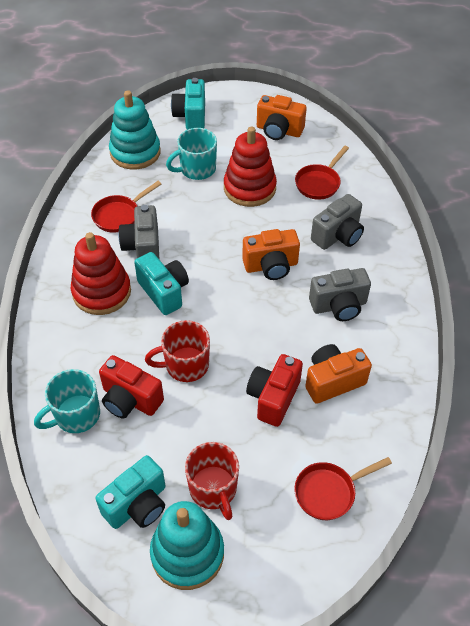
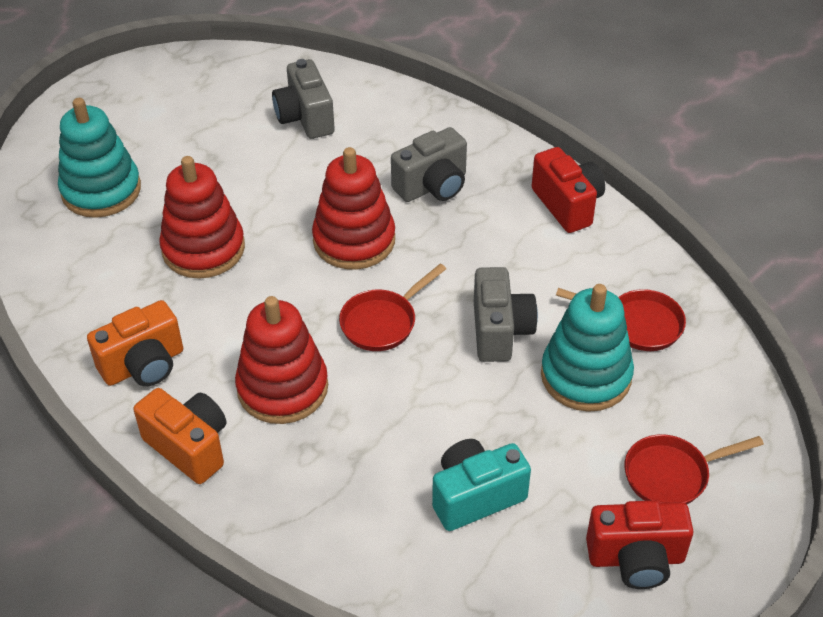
orange camera: [242,229,300,280] [257,95,307,140] [305,344,372,404] = 3 -> [87,300,183,386] [134,388,226,484] = 2
red mug: [145,320,210,382] [185,442,239,520] = 2 -> none = 0
red stacking toy: [71,232,131,315] [224,127,277,207] = 2 -> [159,156,245,279] [235,296,328,424] [312,147,395,270] = 3
turquoise camera: [95,455,165,529] [134,252,189,315] [171,78,205,130] = 3 -> [432,439,531,531] = 1
turquoise mug: [34,369,100,433] [166,128,217,180] = 2 -> none = 0

